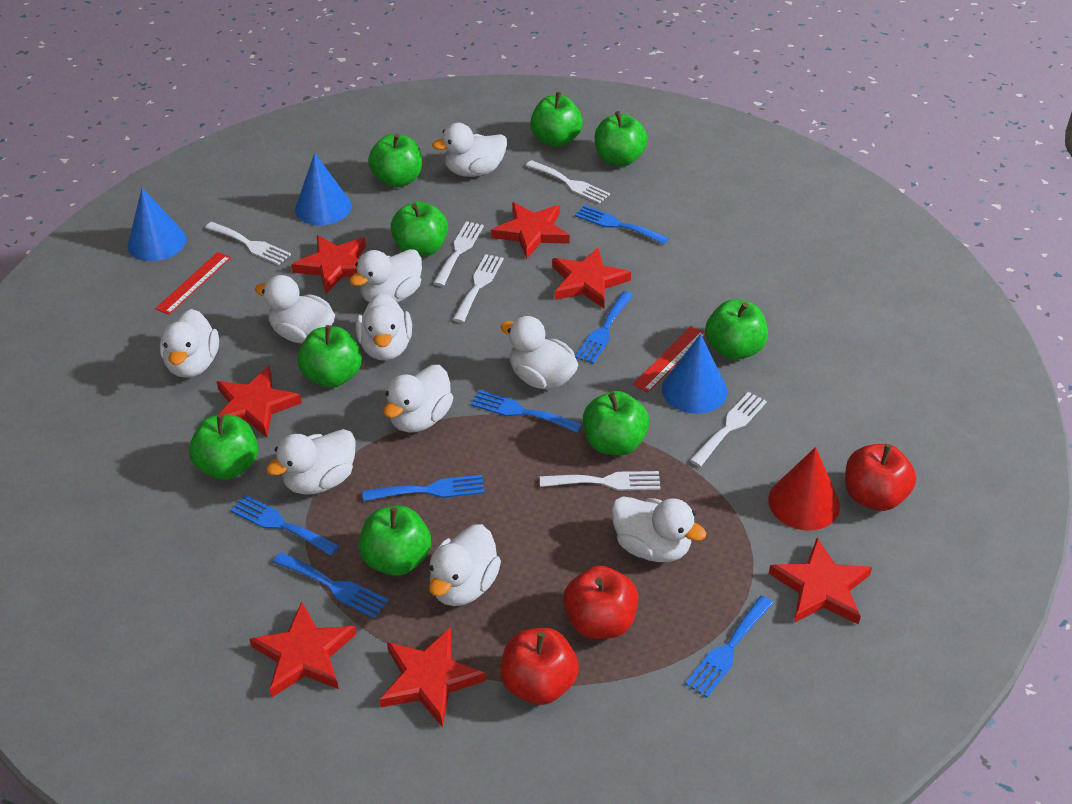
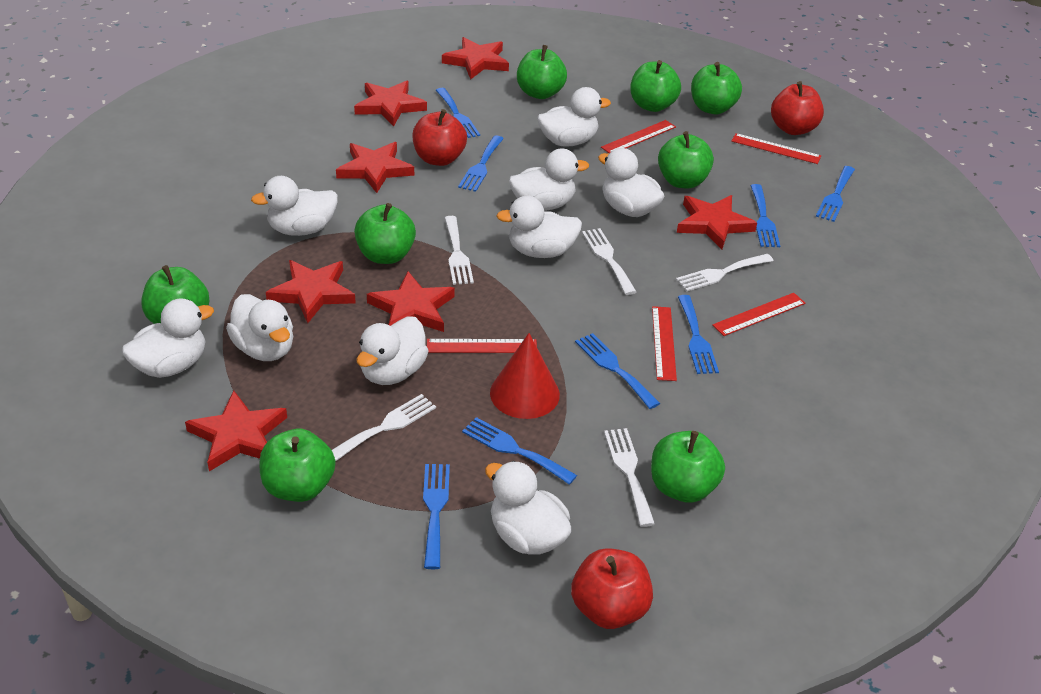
blue cone: [128,188,187,261] [295,153,352,225] [662,334,727,414] = 3 -> none = 0
blue fork: [230,495,339,556] [273,552,389,619] [363,475,484,501] [471,390,582,433] [575,205,669,245] [575,291,634,364] [685,596,774,698] = 7 -> [423,464,450,569] [436,88,480,138] [458,135,504,192] [462,417,577,485] [575,333,660,409] [678,295,719,374] [750,184,780,247] [816,166,855,222] = 8
green apple: [189,414,258,480] [298,325,362,388] [359,506,431,576] [368,134,422,187] [391,201,448,257] [530,92,583,147] [583,391,649,455] [595,111,648,167] [705,299,768,360] = 9 -> [142,265,209,324] [260,429,335,502] [354,203,416,264] [517,45,567,99] [630,60,681,112] [651,431,725,503] [658,131,714,189] [691,62,742,114] = 8
red ruler: [155,252,231,315] [633,326,705,392] = 2 -> [427,339,537,353] [601,120,676,154] [652,306,677,381] [712,293,805,336] [732,133,821,164] = 5
white duck: [160,309,219,378] [255,275,335,343] [266,429,356,495] [349,249,422,303] [356,293,412,361] [383,365,453,433] [429,524,501,606] [432,123,507,177] [500,316,578,390] [611,497,706,562] = 10 -> [122,298,214,378] [226,294,293,361] [251,176,338,236] [357,317,429,385] [485,461,571,555] [496,196,582,258] [509,148,589,211] [537,87,611,147] [598,148,664,217] = 9
white fork: [205,222,291,265] [433,221,484,286] [453,254,504,323] [526,160,610,204] [540,471,661,491] [690,392,767,467] = 6 -> [332,394,436,462] [445,216,474,285] [582,228,636,295] [604,428,655,527] [676,254,773,291] = 5

